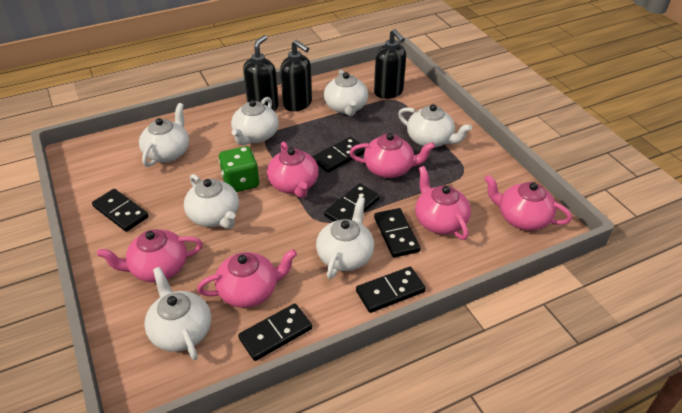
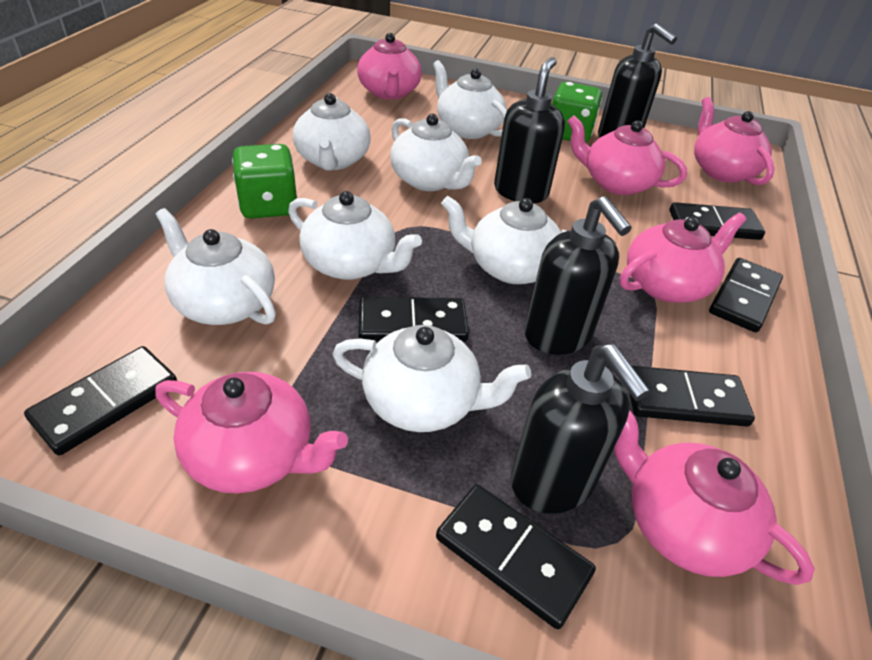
black soap dispenser: [243,35,279,111] [280,40,312,111] [374,29,406,99] = 3 -> [494,57,565,203] [511,344,651,514] [524,196,632,355] [598,23,677,138] = 4
green dice: [219,146,259,192] = 1 -> [232,144,298,219] [552,82,602,143] = 2

